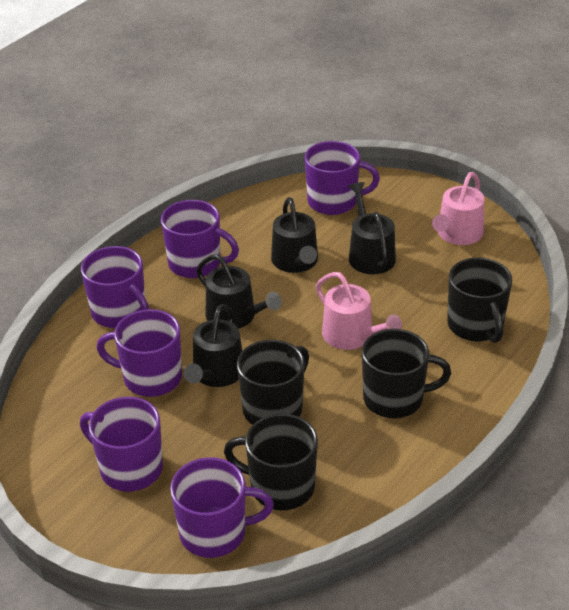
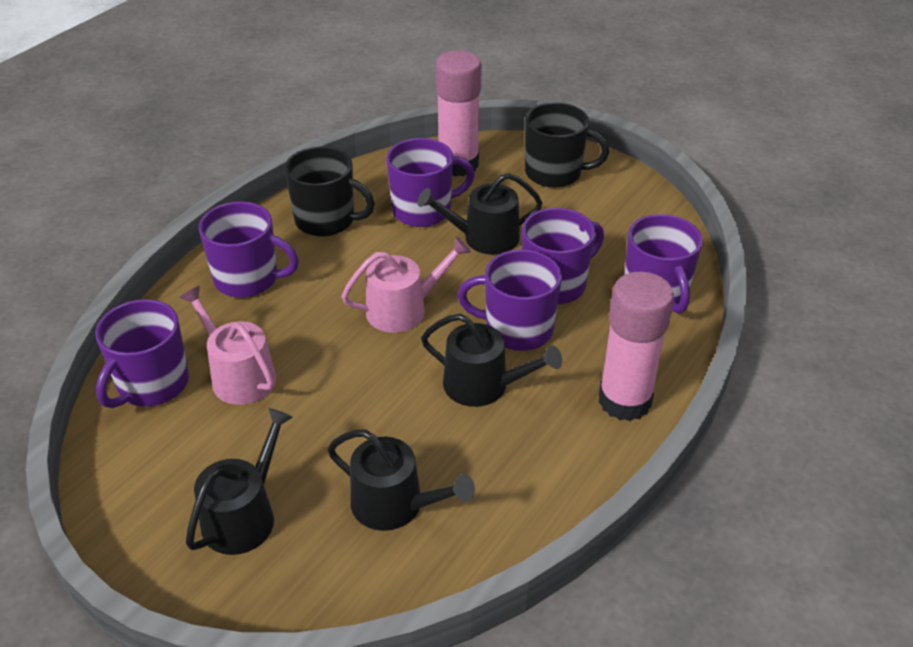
black mug: [224,414,318,510] [237,340,309,425] [362,329,451,418] [447,258,512,343] = 4 -> [284,147,375,237] [525,102,609,188] = 2
pink glue stick: none = 0 -> [435,50,482,176] [599,271,674,421] = 2

